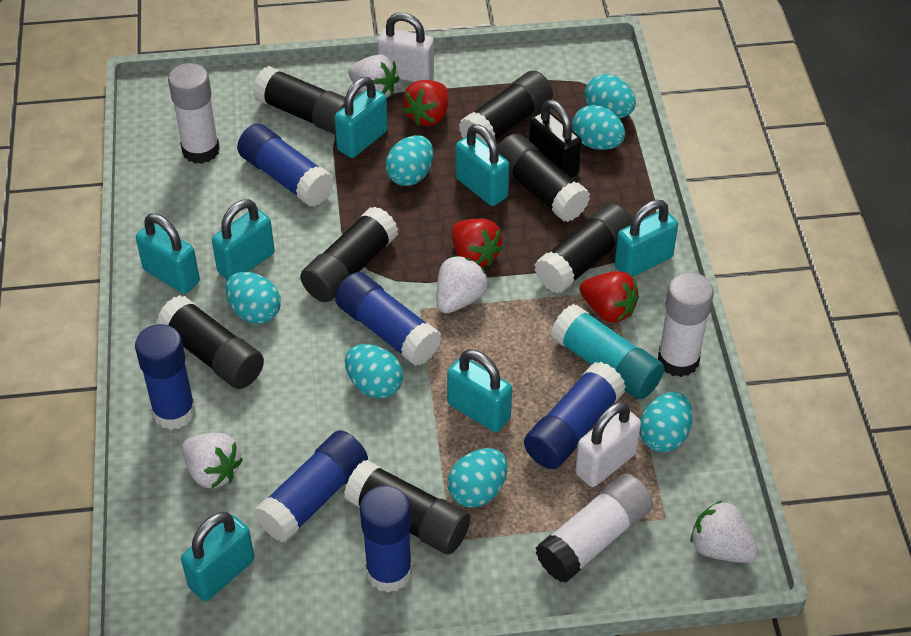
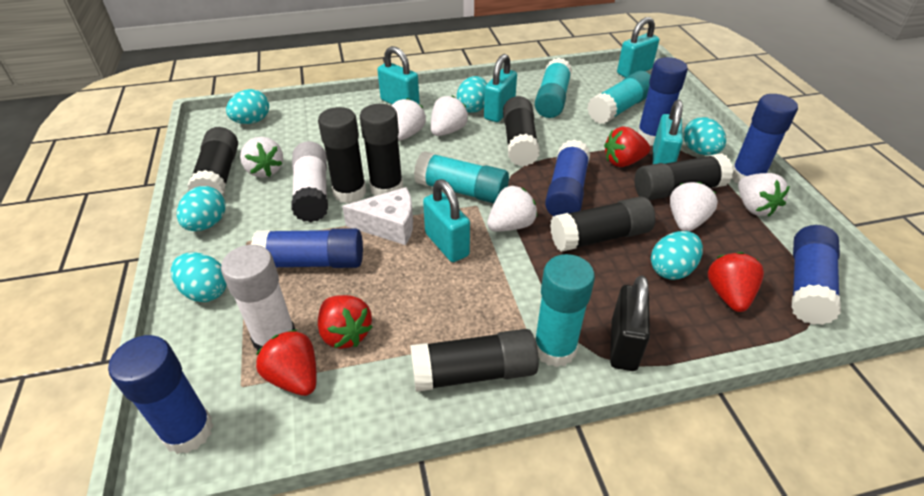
red strawberry: [403,80,448,126] [451,219,503,267] [580,271,639,323] = 3 -> [256,329,317,396] [318,295,373,349] [604,126,650,167] [707,252,764,312] = 4
turquoise egg: [225,272,281,324] [345,344,403,399] [385,135,433,186] [448,448,507,508] [572,105,625,150] [585,74,636,118] [640,392,693,452] = 7 -> [171,253,227,302] [177,186,225,231] [226,89,269,124] [457,76,487,113] [651,231,703,280] [683,117,726,155] = 6
turquoise glue stick: [551,304,664,399] = 1 -> [414,151,509,203] [535,58,572,118] [535,254,595,367] [587,71,651,124] = 4
turquoise padlock: [136,213,200,294] [181,512,254,601] [212,199,275,280] [334,77,388,158] [447,349,512,432] [456,124,509,206] [614,200,678,277] = 7 -> [377,46,420,104] [423,179,470,262] [484,54,517,122] [617,17,659,78] [653,100,683,164] = 5
white cheese: none = 0 -> [342,187,413,245] = 1
white glue stick: [168,63,220,164] [536,474,653,583] [658,272,714,377] = 3 -> [221,245,295,352] [291,141,328,222] = 2
white padlock: [377,13,434,82] [575,402,641,487] = 2 -> none = 0
white strawberry: [182,433,243,489] [348,54,400,98] [437,256,488,313] [691,501,758,563] = 4 -> [240,137,283,178] [392,98,426,141] [431,95,468,136] [487,185,537,232] [670,182,718,231] [738,173,790,216] = 6

